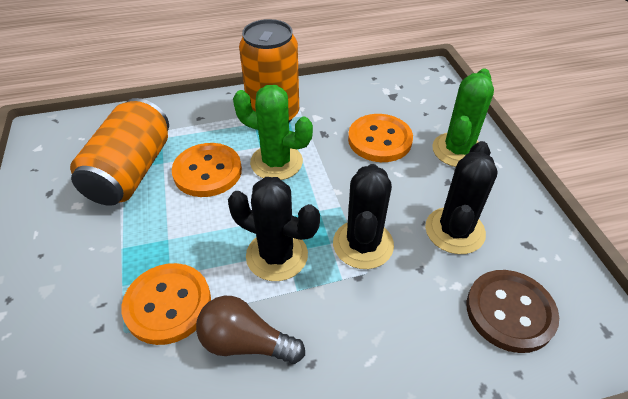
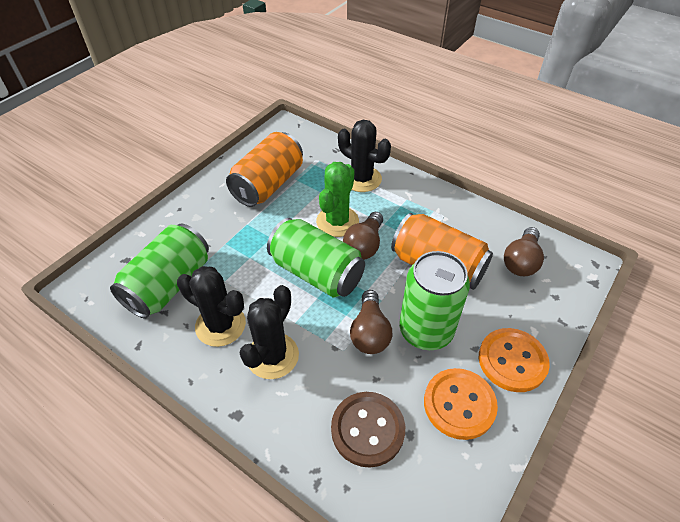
brown light bulb: [196,296,305,364] = 1 -> [343,212,383,260] [350,290,392,354] [504,227,544,276] = 3
green cactus: [233,85,313,180] [432,68,494,167] = 2 -> [316,162,359,237] = 1
green can: none = 0 -> [110,224,209,319] [267,218,365,298] [399,251,470,350] = 3
orange button: [122,263,211,345] [172,143,242,197] [348,114,413,162] = 3 -> [424,368,498,440] [479,328,550,392] = 2

